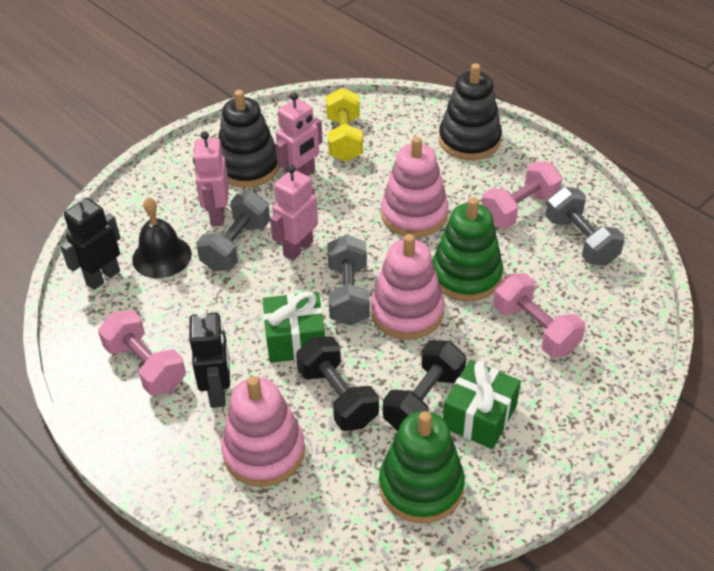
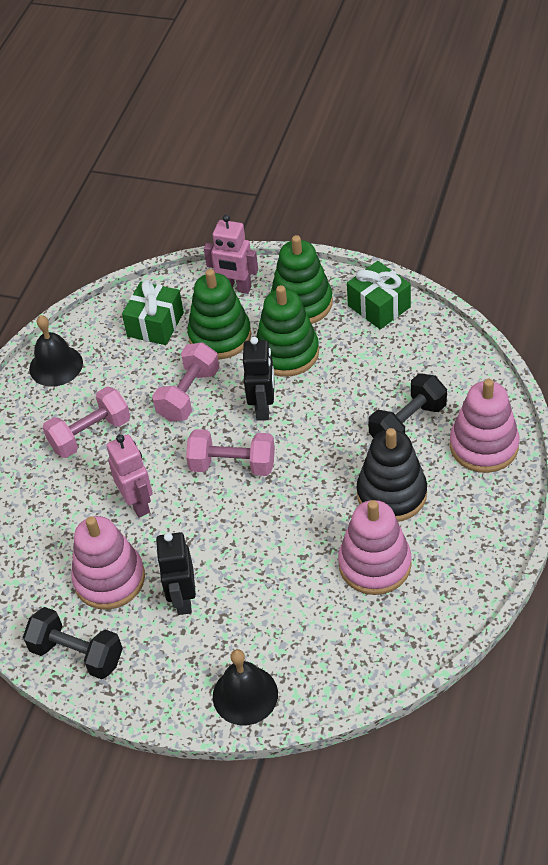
black bell: [132,197,192,278] = 1 -> [29,315,83,387] [213,649,278,725] = 2
black stacking toy: [219,90,280,188] [439,63,502,160] = 2 -> [357,428,427,522] = 1
green stacking toy: [379,411,465,524] [432,197,503,301] = 2 -> [187,269,251,359] [257,285,319,377] [270,235,333,324] = 3
grey dumbbell: [196,192,270,271] [327,235,370,325] [545,187,625,266] = 3 -> none = 0
pink robot: [193,131,229,226] [270,165,318,261] [275,92,323,176] = 3 -> [106,434,153,517] [204,215,258,294] = 2
yellow dumbbell: [326,88,363,162] = 1 -> none = 0

